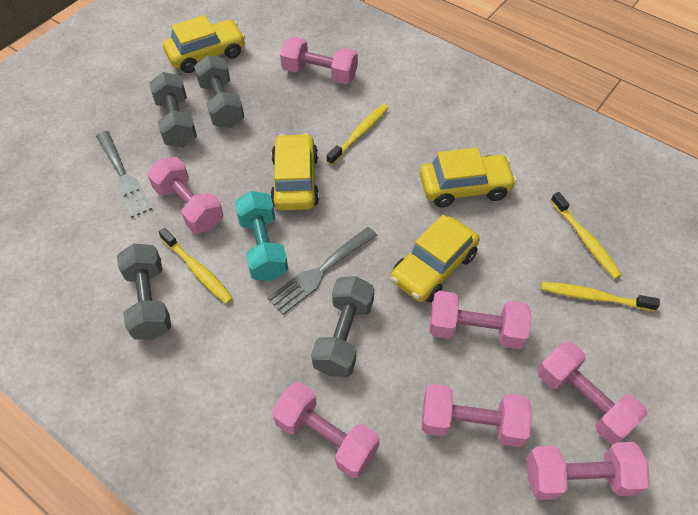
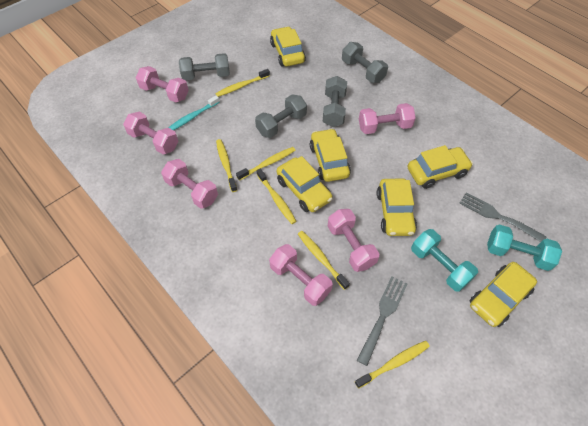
pink dumbbell: [147,157,223,234] [272,382,380,478] [280,37,358,84] [421,384,532,447] [429,291,532,349] [527,442,650,500] [537,341,647,444] = 7 -> [123,112,179,154] [136,66,189,102] [161,159,218,209] [269,244,333,306] [327,209,379,272] [359,103,416,134] = 6
turquoise dumbbell: [235,191,288,281] = 1 -> [411,229,478,292] [487,224,562,271] = 2
turquoise toothbrush: none = 0 -> [168,95,220,130] = 1
yellow car: [163,15,246,73] [270,133,319,210] [391,215,480,302] [420,148,517,208] = 4 -> [270,26,306,67] [277,156,333,212] [310,128,351,182] [377,179,417,236] [408,145,473,189] [470,262,537,327] = 6
yellow toothbrush: [159,228,233,304] [326,104,388,165] [541,282,660,311] [551,192,622,279] = 4 -> [215,69,270,97] [216,139,237,192] [236,147,296,181] [256,168,297,224] [298,231,350,290] [355,341,430,389] = 6

